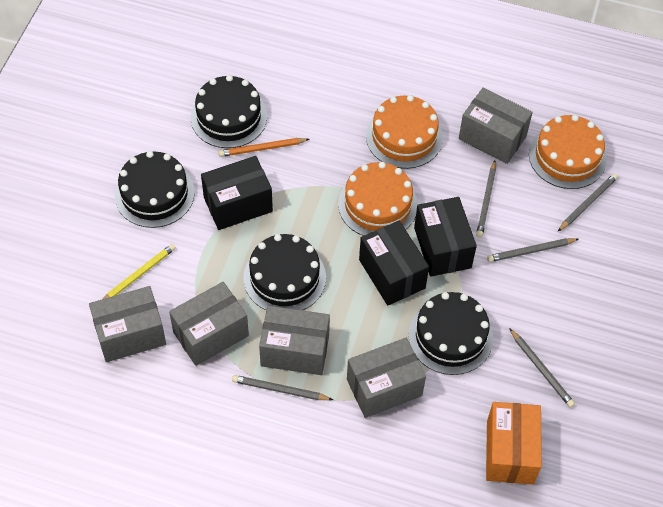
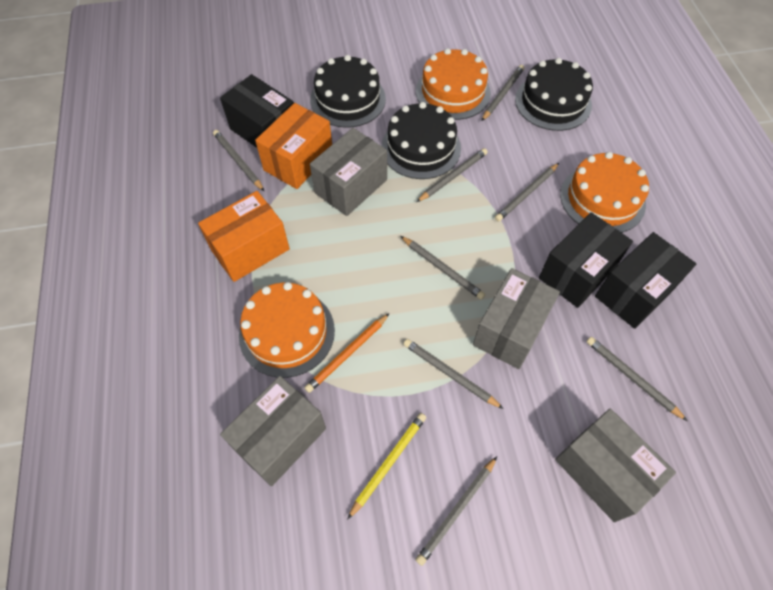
black cake: [115,151,195,228] [191,75,267,148] [243,234,326,310] [408,292,493,375] = 4 -> [310,55,386,128] [381,102,461,179] [515,58,593,131] = 3
grey box: [89,286,166,362] [169,282,249,366] [259,306,330,375] [347,338,426,418] [459,87,533,164] = 5 -> [220,376,326,486] [310,128,387,216] [473,268,560,369] [555,409,676,522] = 4
grey pencil: [232,375,333,400] [476,160,496,238] [487,238,579,262] [509,328,575,408] [558,173,618,231] = 5 -> [213,130,265,192] [401,236,485,300] [403,339,504,409] [416,456,497,566] [417,148,488,202] [482,65,524,121] [495,163,559,222] [587,337,687,421] = 8
orange box: [486,402,542,484] = 1 -> [198,191,290,282] [255,103,332,189] = 2

